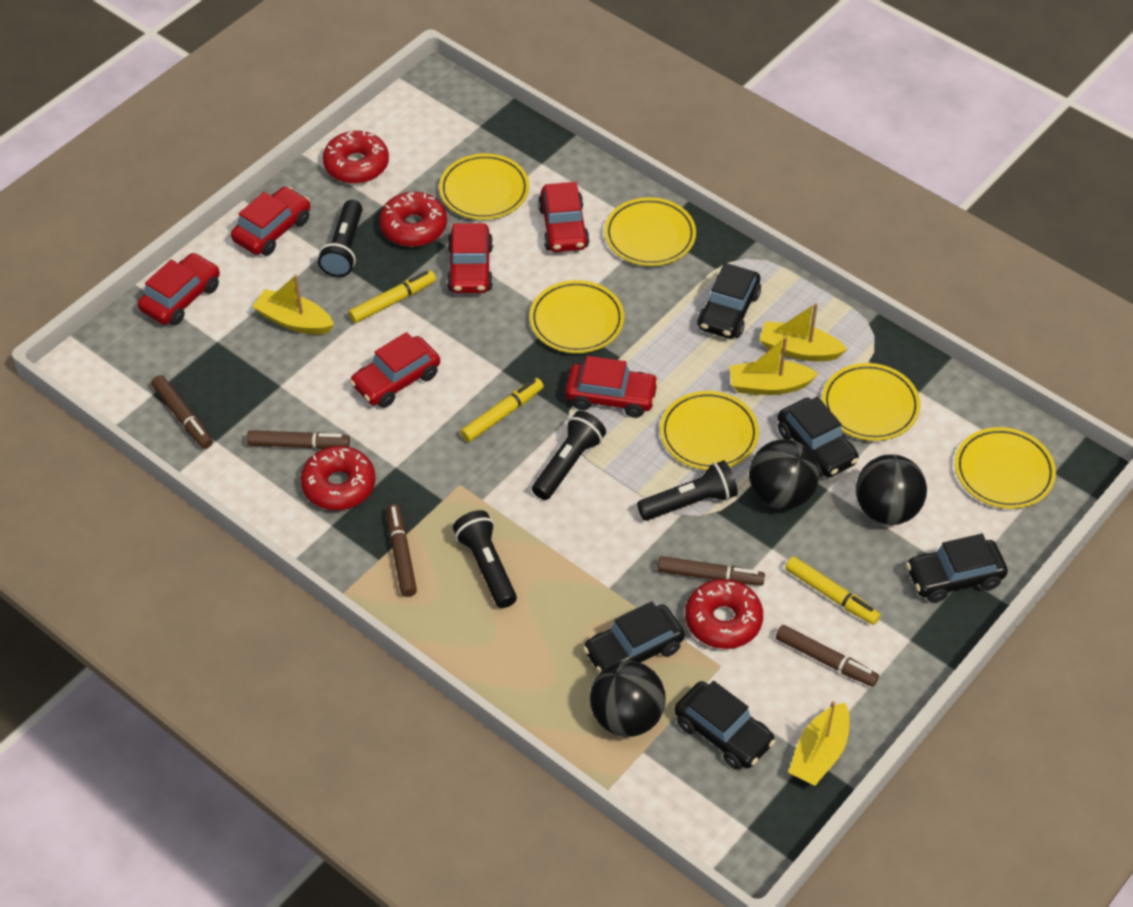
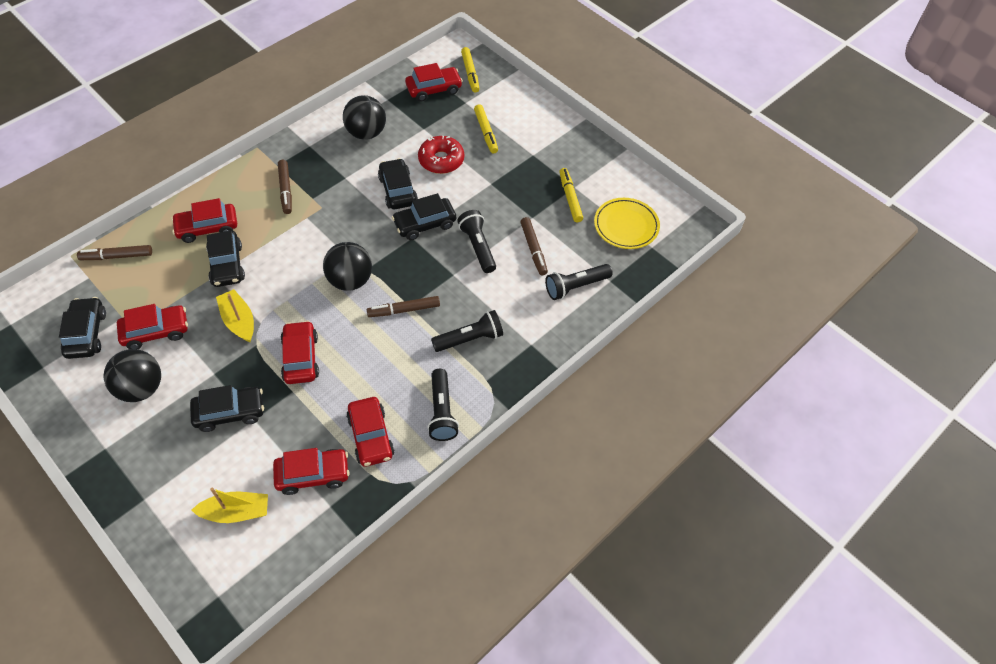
brown marker: [151,375,213,449] [247,430,350,449] [386,504,417,597] [657,556,765,586] [776,625,879,687] = 5 -> [77,245,152,260] [278,160,292,214] [367,296,440,317] [520,217,548,275] = 4
red donut: [301,446,376,510] [323,131,389,184] [379,192,447,247] [685,579,763,649] = 4 -> [418,136,464,174] = 1
yellow boat: [252,275,334,335] [730,336,819,395] [760,303,848,361] [788,701,850,786] = 4 -> [192,487,268,523] [216,289,254,342] = 2
yellow plate: [439,153,529,220] [530,280,624,353] [604,197,696,266] [660,391,759,470] [822,363,920,441] [955,427,1056,509] = 6 -> [594,198,660,249] = 1

